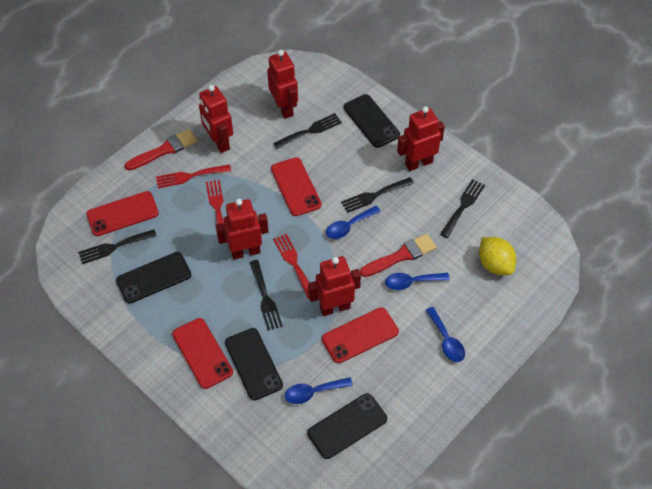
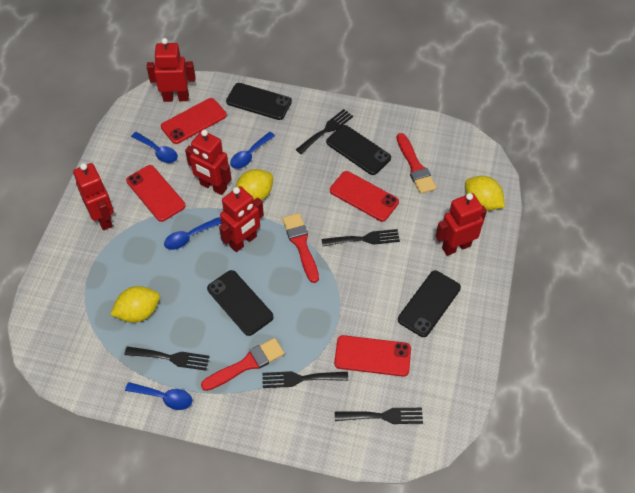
red brush: [124,129,197,171] [360,234,437,277] = 2 -> [201,338,284,391] [282,213,319,283] [397,133,437,194] = 3
red fork: [156,165,231,188] [206,180,228,242] [273,234,309,299] = 3 -> none = 0
yellow lemon: [479,237,516,275] = 1 -> [110,286,160,323] [236,169,273,201] [465,176,505,211] = 3

